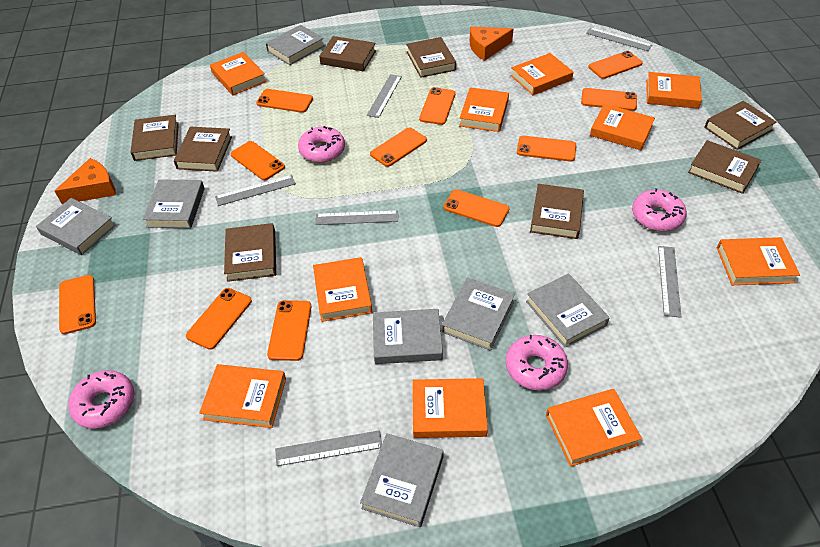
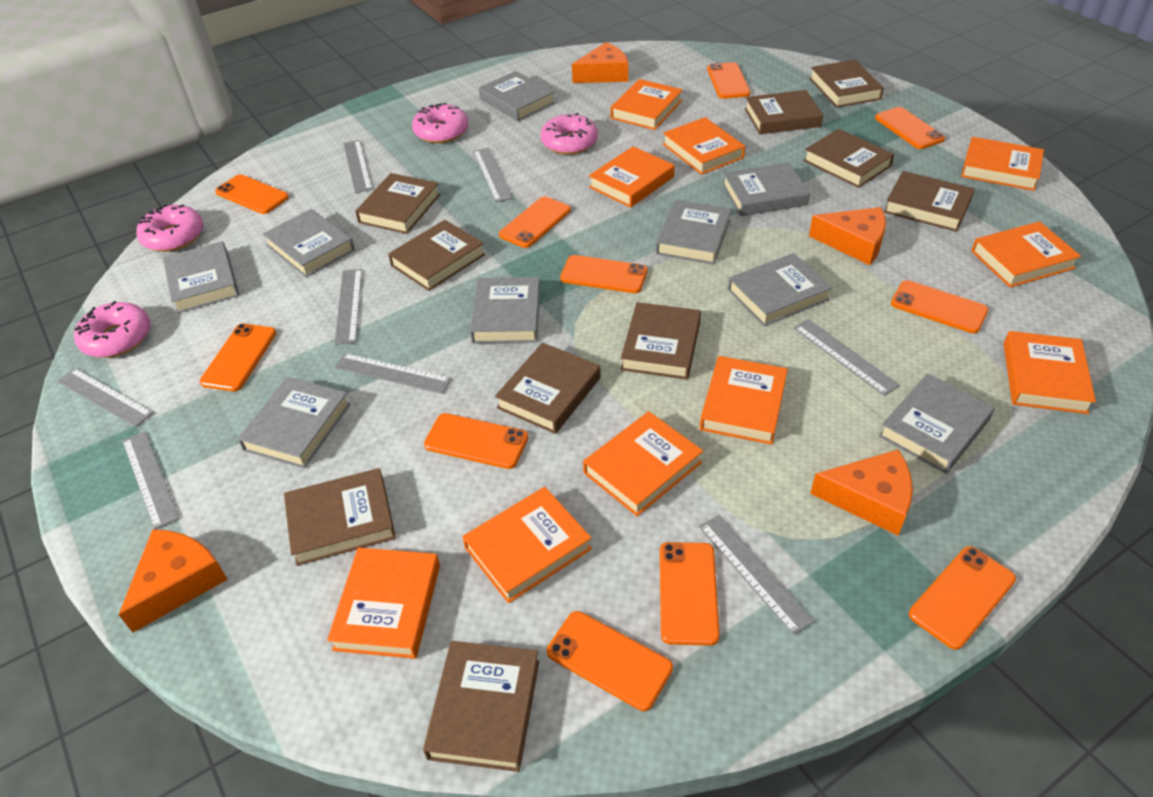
brown book: [130,115,179,161] [174,127,232,172] [224,223,276,282] [319,36,376,71] [406,37,456,78] [530,184,584,239] [688,140,761,194] [704,101,777,150] = 8 -> [284,468,396,566] [355,173,440,234] [388,220,485,291] [423,641,539,772] [495,343,601,434] [621,302,701,380] [745,90,823,134] [803,129,894,188] [809,59,884,108] [884,171,975,232] = 10
grey book: [36,198,116,255] [143,179,205,228] [266,25,325,65] [360,433,444,527] [373,309,443,364] [442,278,515,351] [526,273,610,348] = 7 -> [163,241,239,313] [238,377,350,469] [263,209,355,277] [470,277,540,343] [479,71,555,121] [656,200,731,264] [722,163,810,216] [728,253,832,326] [879,373,995,474] = 9
grey ruler: [215,175,296,206] [275,430,382,466] [315,210,398,225] [367,74,402,118] [586,27,652,51] [658,246,681,318] = 6 -> [57,368,153,427] [122,431,179,529] [334,353,452,394] [335,269,362,345] [343,140,372,193] [473,148,513,202] [699,515,815,635] [793,319,900,396] = 8
orange cheese: [55,158,116,204] [470,27,514,61] = 2 -> [118,529,228,632] [572,42,628,83] [809,207,886,265] [810,450,913,535] = 4

